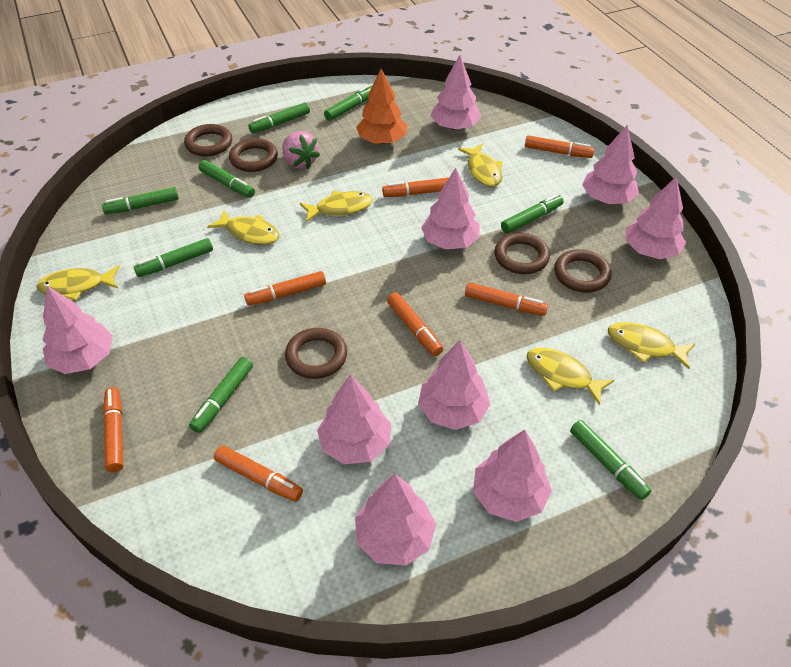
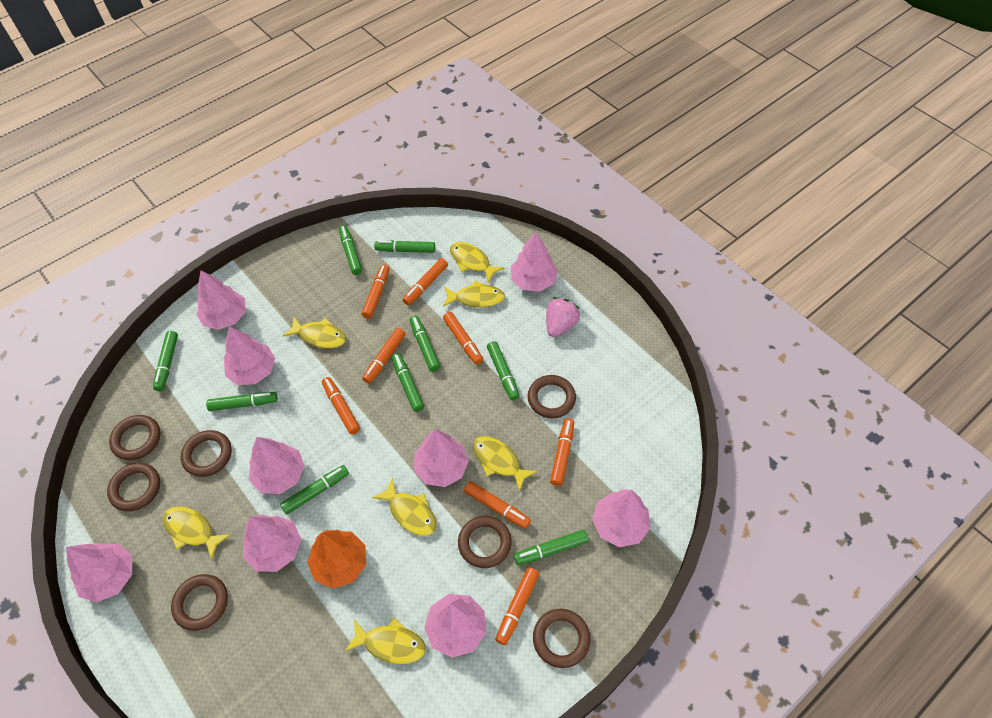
brown ring: [184,124,232,156] [229,138,278,172] [285,328,347,379] [494,233,550,274] [554,249,612,292] = 5 -> [107,463,160,511] [109,415,160,460] [171,574,228,631] [181,430,232,477] [458,516,512,568] [528,375,576,418] [533,609,590,668] = 7
green marker: [102,187,179,214] [134,238,213,277] [189,357,253,433] [198,160,255,198] [248,102,310,133] [324,85,372,121] [501,194,564,233] [570,420,652,500] = 8 -> [153,331,178,391] [206,392,278,411] [280,465,349,515] [339,225,362,275] [374,240,435,253] [392,353,424,412] [410,316,440,372] [487,341,520,400] [514,530,588,565] = 9
orange marker: [103,387,123,472] [214,445,303,502] [244,271,326,306] [382,177,449,197] [387,292,443,356] [465,282,548,316] [525,135,594,158] = 7 -> [322,377,360,434] [362,264,390,319] [362,328,406,384] [403,258,448,305] [443,312,483,364] [464,481,531,529] [496,567,539,645] [550,418,574,486] = 8
yellow fish: [36,265,120,301] [207,210,280,245] [300,191,373,222] [458,144,503,187] [526,347,614,405] [608,322,695,369] = 6 -> [163,506,230,560] [283,317,346,348] [345,618,426,664] [372,478,436,536] [443,281,505,308] [450,242,504,282] [473,436,537,492] = 7

